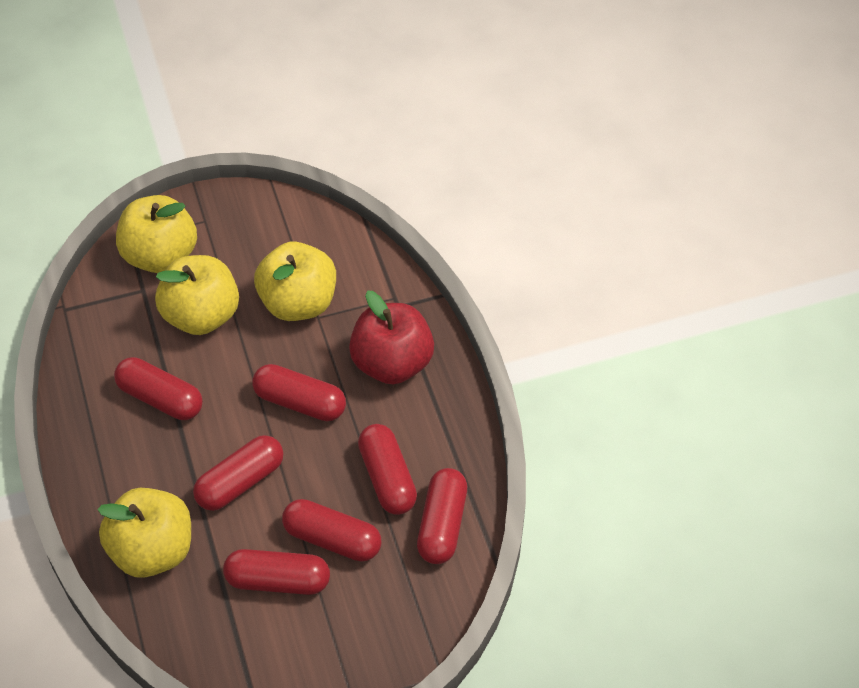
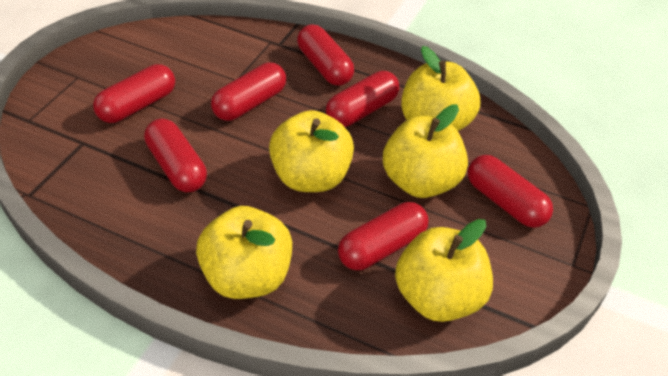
red apple: [349,290,434,384] = 1 -> none = 0
yellow apple: [97,488,191,578] [116,195,197,273] [155,255,239,335] [254,242,336,321] = 4 -> [196,206,292,299] [269,110,354,192] [383,105,468,198] [395,219,493,322] [401,46,480,131] = 5

